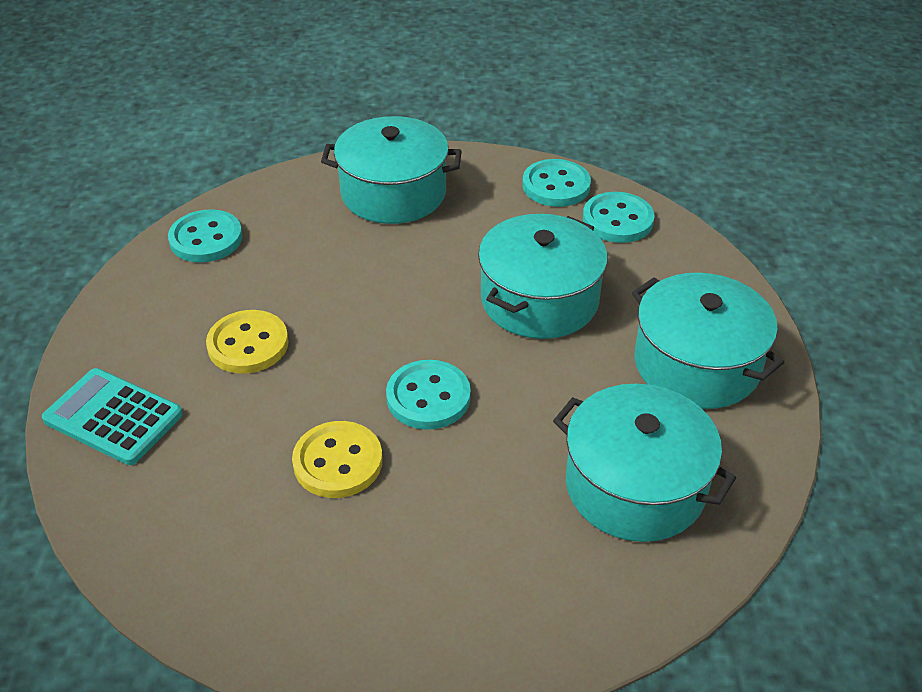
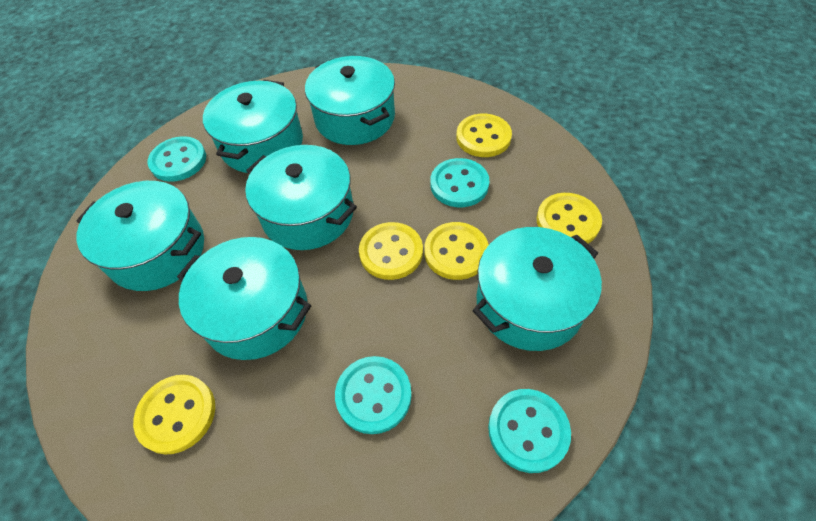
turquoise calculator: [42,368,183,465] = 1 -> none = 0
turquoise pot: [321,116,462,224] [478,214,608,339] [553,384,736,542] [632,273,785,409] = 4 -> [76,181,204,291] [177,237,311,360] [203,80,303,173] [245,145,357,250] [305,56,395,145] [472,227,602,351] = 6
yellow button: [206,310,289,374] [292,421,383,498] = 2 -> [133,375,215,454] [359,222,423,280] [424,222,489,280] [456,114,512,157] [537,193,602,243] = 5

